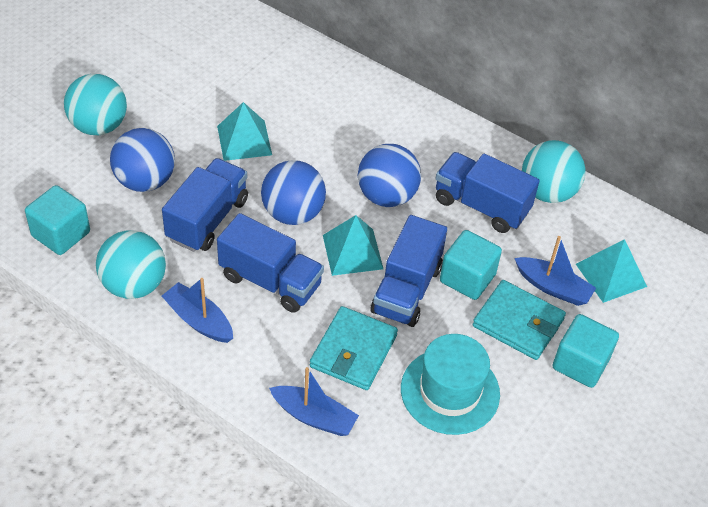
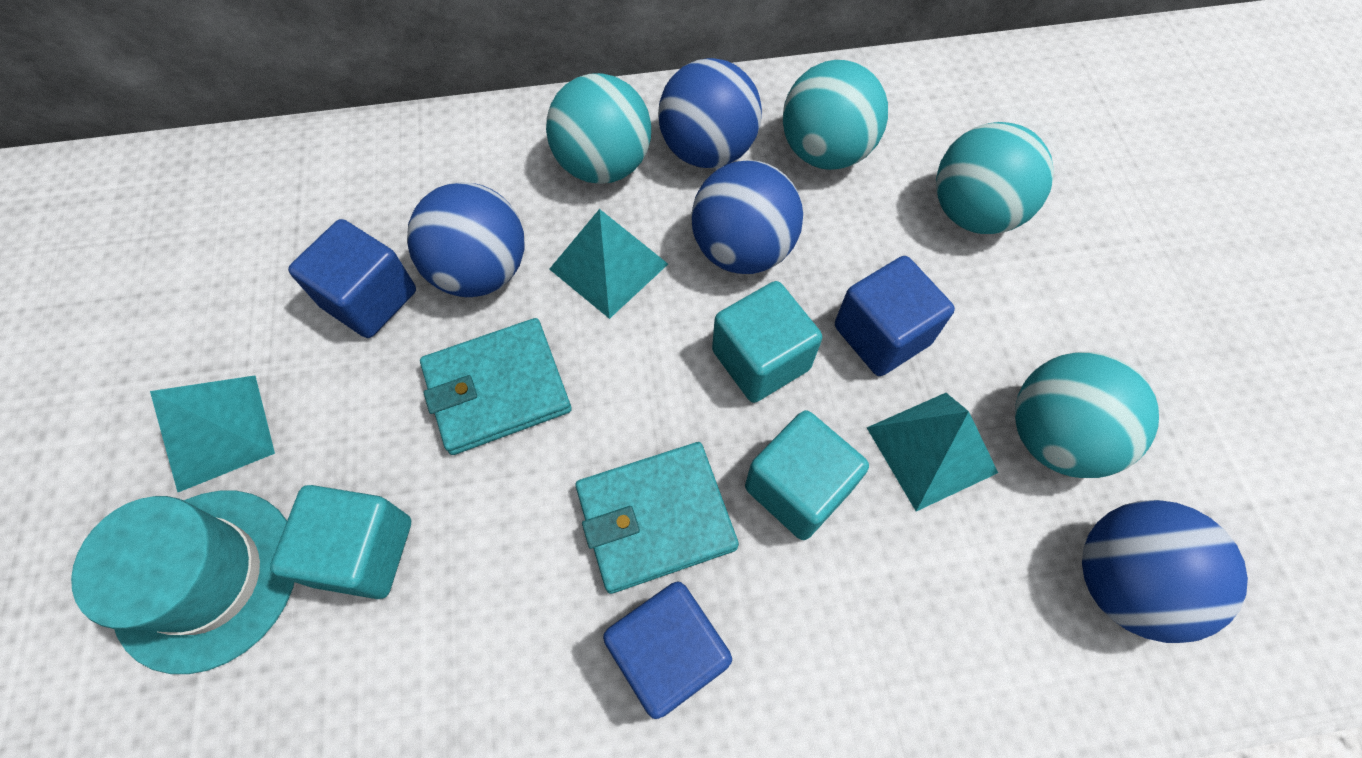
blue ball: [110,128,175,192] [261,160,326,225] [358,144,421,207] = 3 -> [407,182,524,297] [658,58,762,168] [691,160,803,274] [1082,500,1248,643] = 4
blue boat: [162,278,233,343] [269,367,359,436] [514,236,596,306] = 3 -> none = 0
blue cube: none = 0 -> [288,219,416,338] [603,582,732,719] [835,256,955,376] = 3
blue truck: [162,158,248,252] [217,213,324,313] [371,215,447,327] [435,152,540,233] = 4 -> none = 0
turquoise ball: [64,74,127,135] [96,230,166,299] [522,140,585,203] = 3 -> [546,73,651,184] [782,60,888,170] [936,122,1054,234] [1015,352,1159,478] = 4

